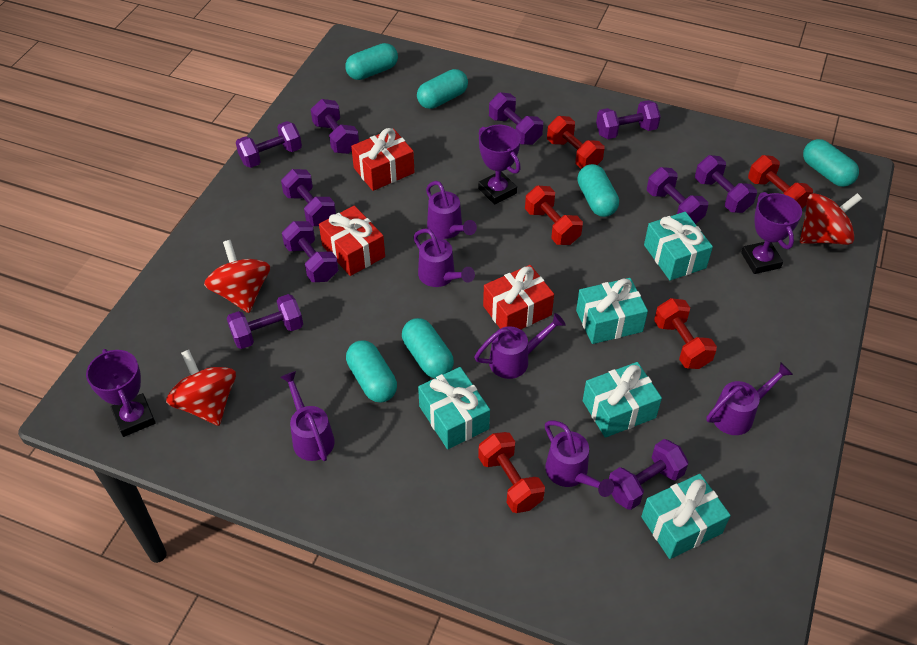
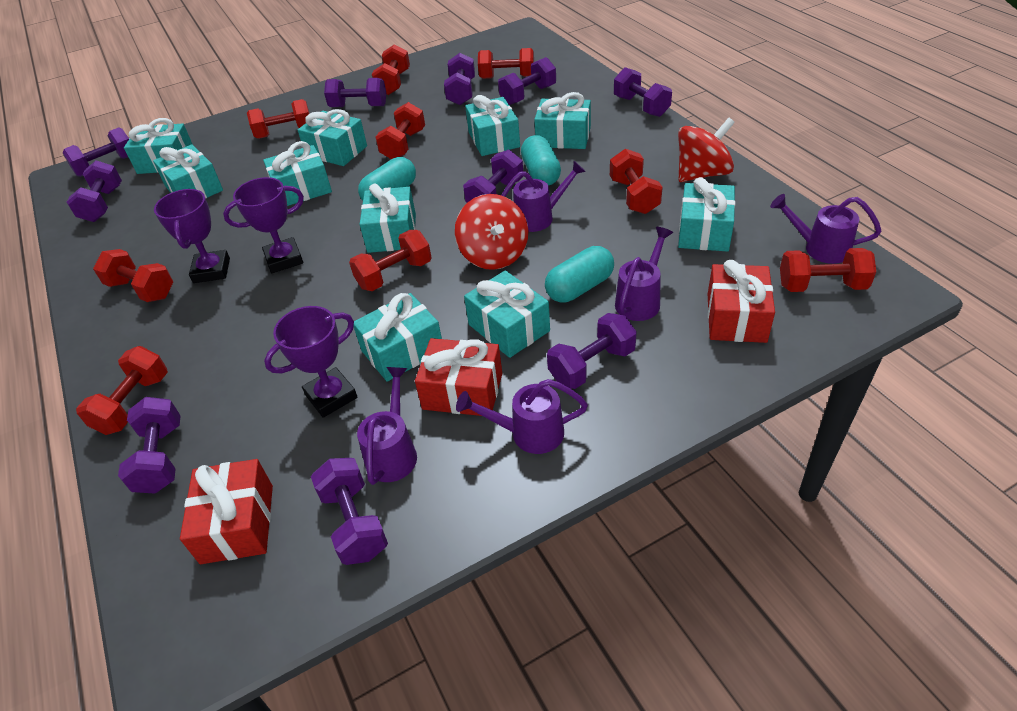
purple watering can: [280,371,335,461] [413,228,475,287] [426,181,477,239] [474,313,565,379] [545,421,614,497] [707,363,793,435] = 6 -> [357,367,417,485] [456,379,588,454] [501,161,586,232] [615,227,673,321] [770,194,881,264] = 5
red dumbbell: [478,432,545,513] [525,186,583,245] [547,116,604,169] [654,298,717,369] [748,155,813,208] = 5 -> [76,346,168,435] [93,249,173,302] [247,99,310,139] [349,230,432,291] [372,44,410,95] [375,102,425,159] [478,48,534,79] [610,148,663,214] [780,248,876,292] = 9
red spinning top: [166,350,236,426] [204,240,270,313] [800,193,862,245] = 3 -> [455,194,528,270] [678,117,735,182] = 2
turquoise capsule: [345,43,398,80] [346,340,397,402] [402,318,454,378] [417,69,468,109] [577,164,619,217] [803,139,859,187] = 6 -> [358,157,416,201] [521,135,561,186] [545,246,614,303] = 3
turquoise gift: [418,367,490,449] [576,278,648,344] [583,362,662,438] [641,474,731,559] [644,212,713,280] = 5 -> [124,118,193,174] [153,144,223,198] [263,141,332,206] [298,109,367,166] [353,293,442,382] [360,183,416,253] [464,270,550,358] [465,95,520,156] [534,92,591,149] [678,177,735,252] = 10

